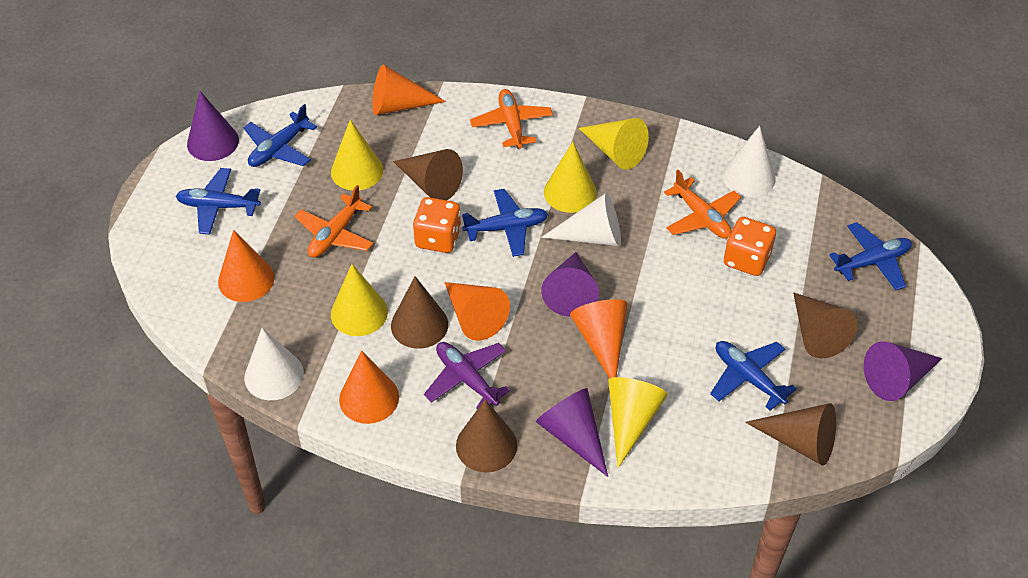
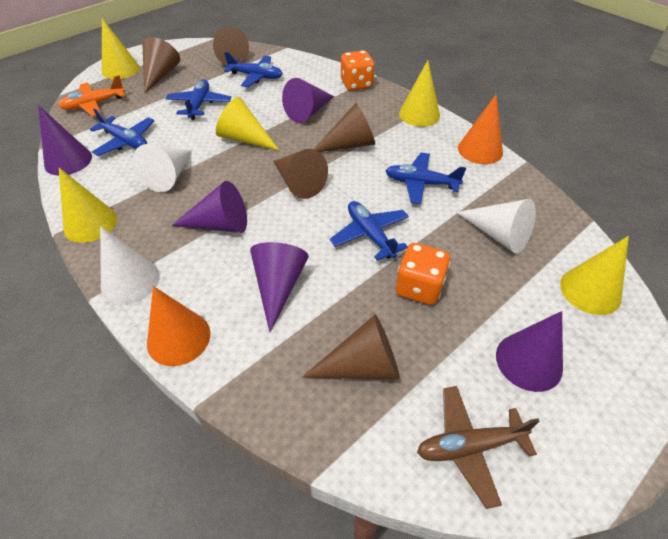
brown plane: none = 0 -> [417,386,539,509] = 1
orange cone: [218,230,274,302] [339,351,399,424] [373,65,446,115] [444,282,510,341] [570,299,627,378] = 5 -> [147,286,210,366] [458,95,503,164] = 2
orange plane: [294,185,374,257] [470,89,553,149] [664,170,741,239] = 3 -> [58,75,125,117] = 1
purple cone: [187,91,239,161] [536,388,608,477] [541,252,599,317] [864,341,942,401] = 4 -> [38,105,92,176] [171,181,247,233] [250,242,309,332] [282,78,334,123] [496,311,563,392] = 5
purple plane: [424,342,510,409] = 1 -> none = 0

